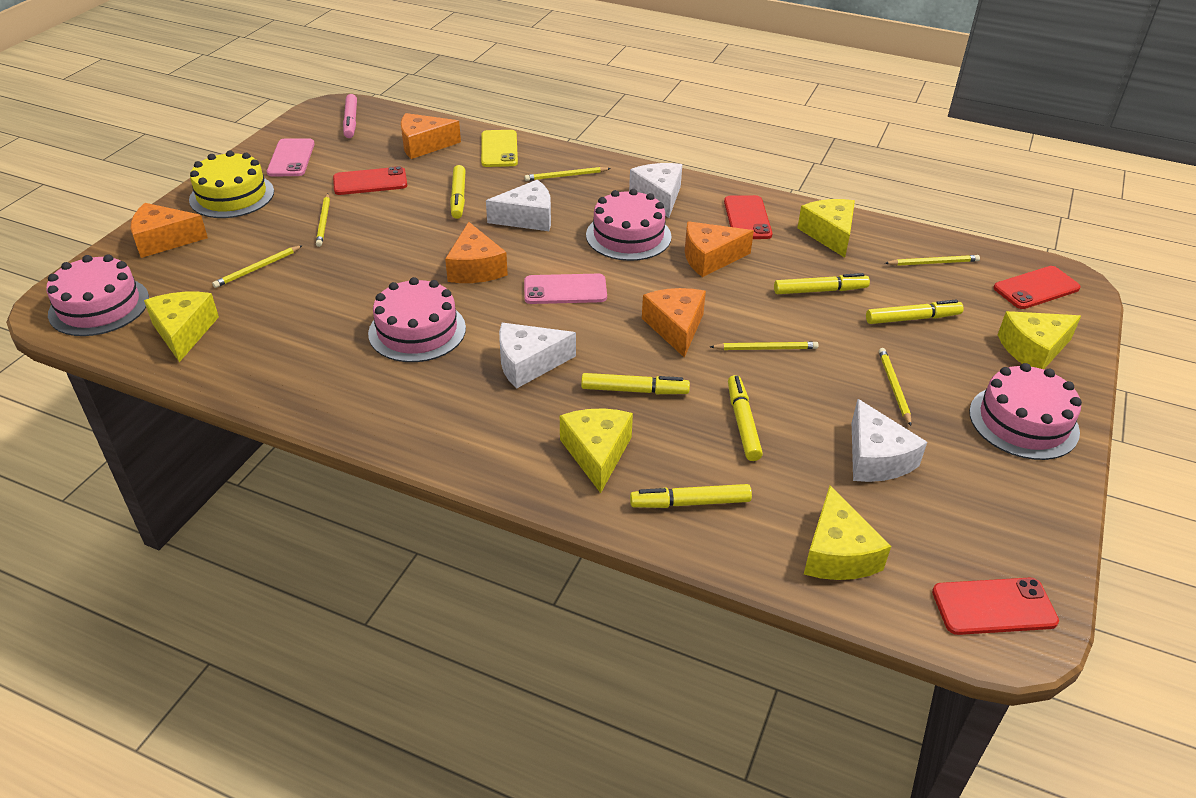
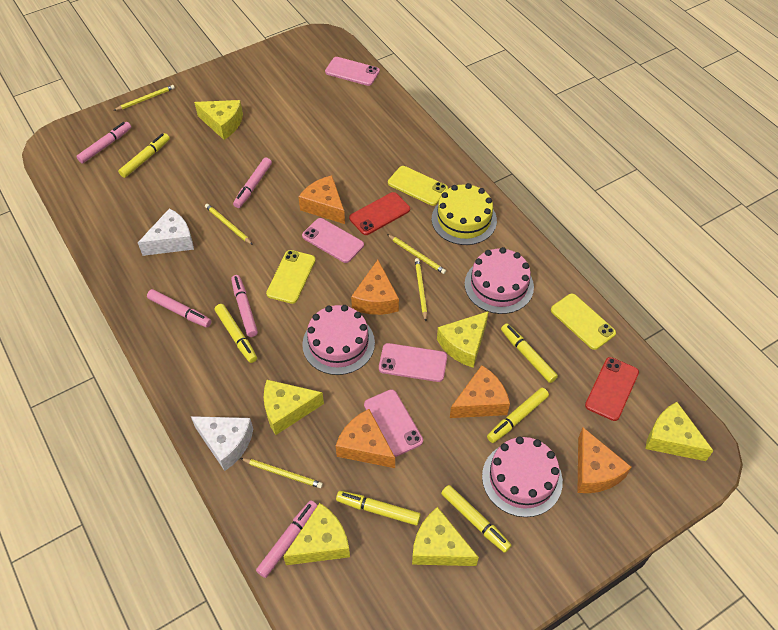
pink cake: [46,255,149,336] [368,277,466,362] [586,189,671,261] [969,363,1082,460] = 4 -> [302,305,375,375] [465,247,534,314] [482,436,563,517] = 3
pink marker: [343,94,357,138] = 1 -> [76,122,131,163] [147,289,211,328] [231,275,258,337] [233,157,272,208] [256,500,318,578] = 5
pink phone: [267,138,315,176] [524,274,607,304] = 2 -> [302,218,364,263] [325,57,380,86] [364,389,423,457] [379,343,447,382] = 4
red phone: [333,166,407,195] [724,195,772,239] [932,578,1059,635] [993,266,1081,309] = 4 -> [349,192,410,235] [585,357,639,421] = 2
white cheese: [486,180,551,231] [499,323,576,389] [629,163,682,218] [852,399,927,482] = 4 -> [138,208,194,256] [191,416,253,471] = 2
yellow cheese: [144,292,219,362] [560,408,633,493] [797,199,855,258] [804,486,891,580] [998,311,1081,369] = 5 -> [194,100,243,140] [264,380,324,435] [283,503,350,565] [412,507,479,566] [437,311,489,368] [645,402,714,461] = 6
yellow pencil: [212,245,303,288] [316,194,330,247] [525,167,611,181] [710,342,819,350] [879,348,911,426] [885,255,980,266] = 6 -> [113,85,175,111] [205,204,253,245] [240,458,323,488] [387,234,446,274] [415,258,427,321] = 5
yellow phone: [481,130,518,167] = 1 -> [266,250,316,304] [388,166,448,206] [551,293,616,350] = 3

